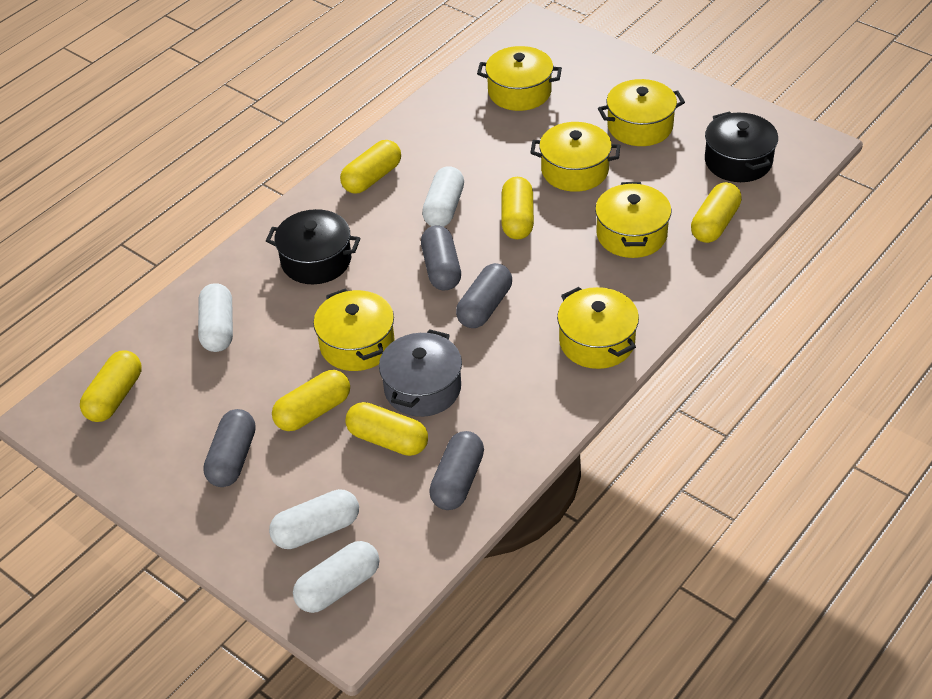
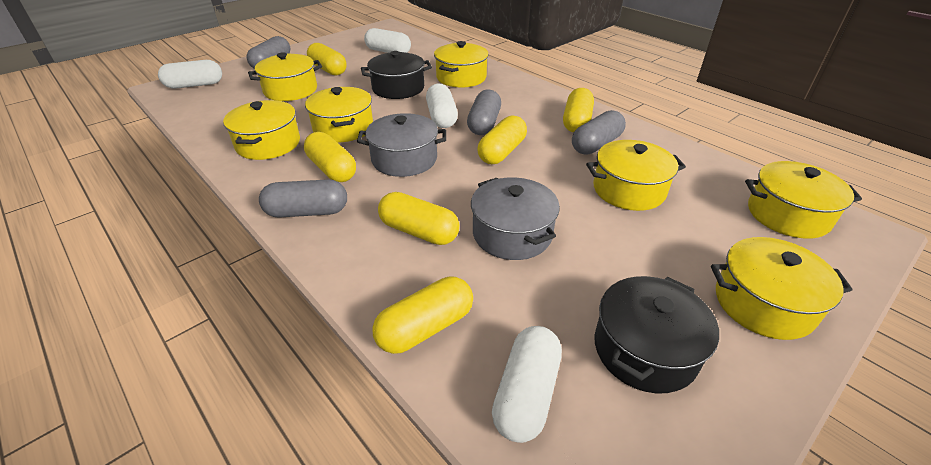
grey pot: [379,329,462,417] = 1 -> [357,113,446,177] [471,177,560,260] = 2
yellow pot: [314,289,395,371] [477,46,562,111] [531,122,620,192] [557,287,639,369] [595,182,671,258] [598,79,685,146] = 6 -> [223,100,300,160] [248,52,322,101] [305,87,373,142] [434,41,489,87] [586,140,686,211] [711,237,853,340] [745,161,862,239] = 7

